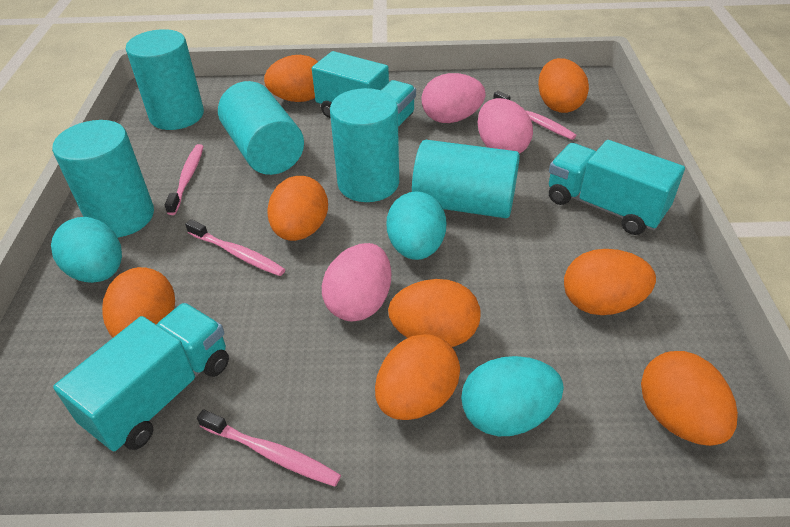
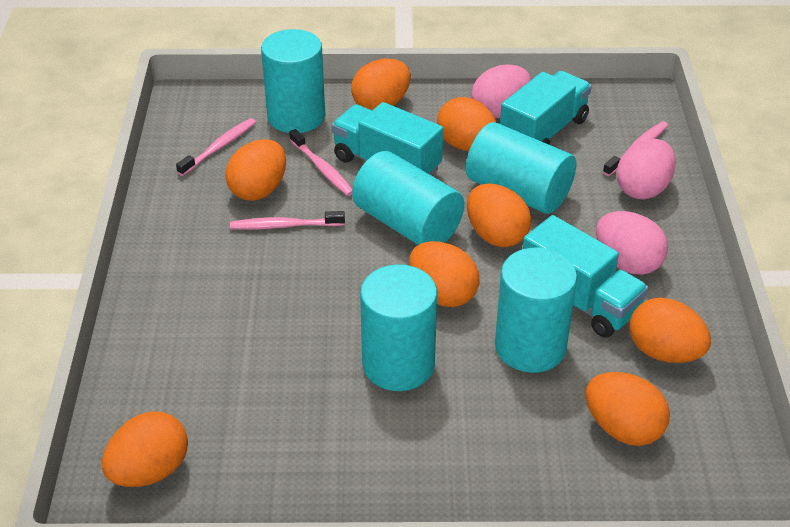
turquoise egg: [51,217,122,283] [387,191,446,260] [461,356,564,436] = 3 -> none = 0

